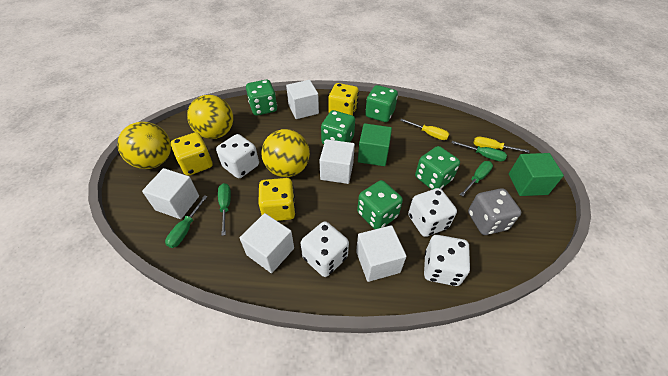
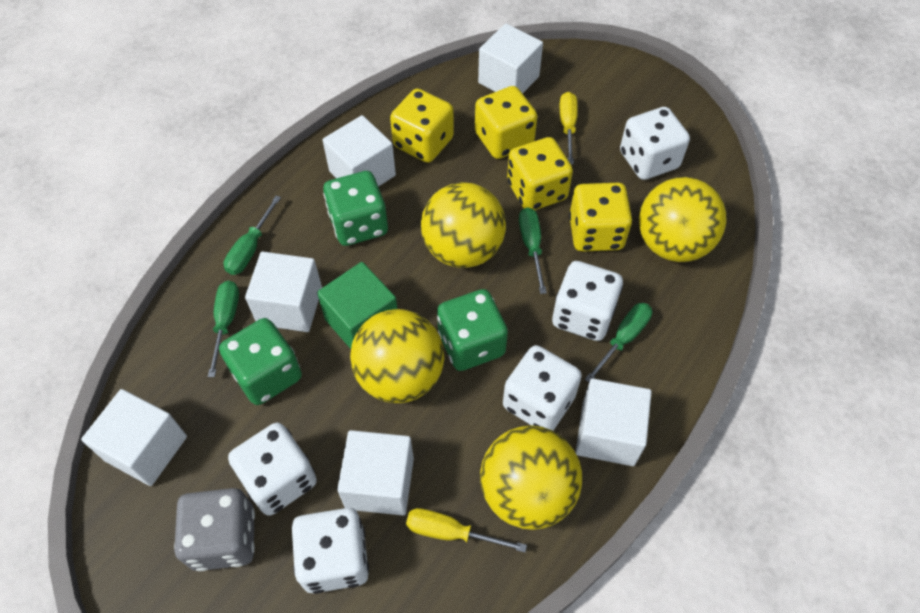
green cube: [358,123,392,166] [509,153,564,196] = 2 -> [317,262,397,349] = 1
green dice: [246,80,277,116] [321,110,355,144] [357,180,403,229] [365,85,398,122] [415,146,460,190] = 5 -> [219,318,302,405] [323,171,388,246] [437,289,508,371] = 3
white cube: [142,168,199,219] [240,213,294,273] [286,80,319,119] [319,139,355,184] [356,225,407,282] = 5 -> [81,389,187,486] [245,251,322,332] [323,115,396,187] [337,430,414,515] [478,24,543,94] [576,378,652,466] = 6
white dice: [216,134,259,178] [301,221,349,277] [408,188,457,237] [424,235,470,286] = 4 -> [228,423,317,516] [292,508,369,594] [503,345,582,430] [552,261,623,341] [620,107,690,180] = 5
yellow ball: [117,122,171,169] [187,95,233,139] [261,129,310,177] = 3 -> [350,309,444,403] [421,182,506,268] [480,425,582,530] [639,177,726,262] = 4
yellow dice: [171,132,213,176] [258,178,296,221] [328,83,359,116] = 3 -> [390,88,454,163] [475,86,538,159] [507,137,573,210] [569,183,632,252] = 4

